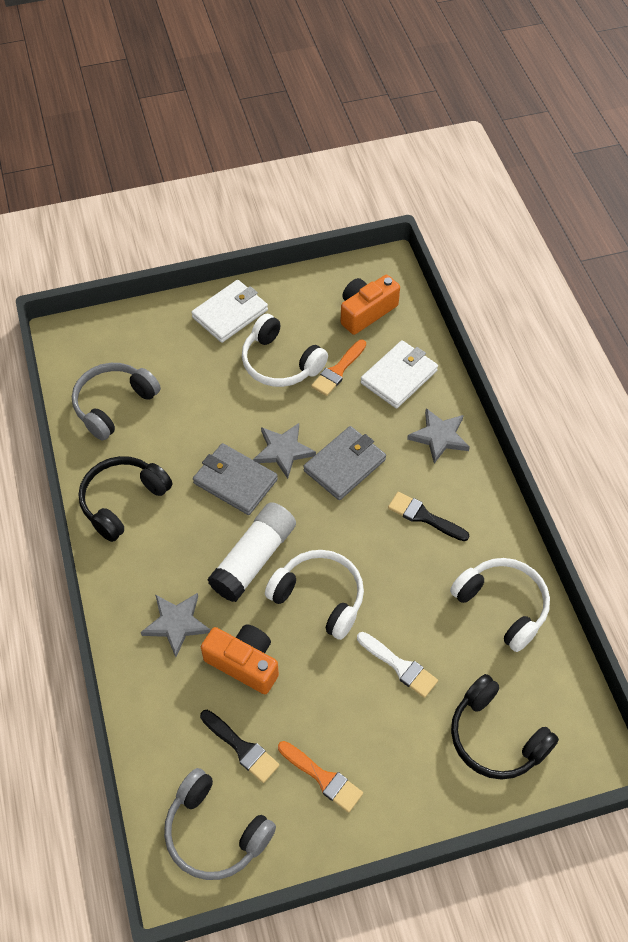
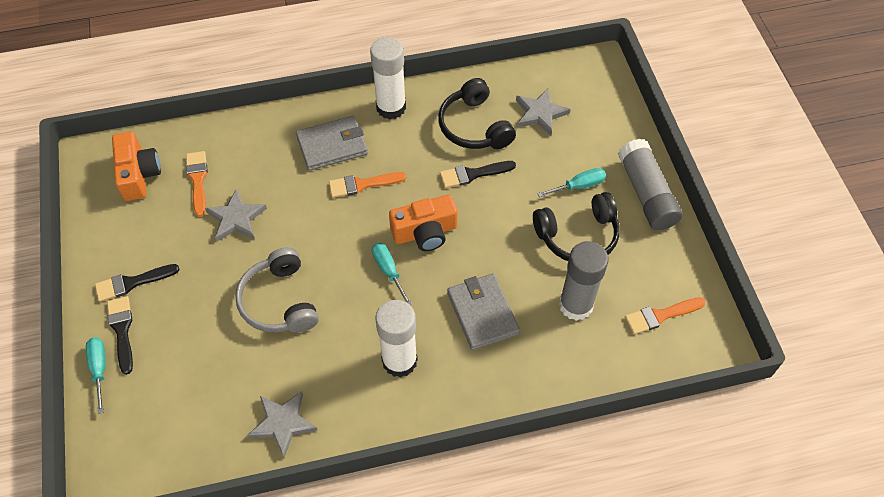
black brush: [200,710,280,783] [388,492,469,541] = 2 -> [95,264,180,302] [107,296,133,375] [440,161,516,188] = 3
grey glue stick: none = 0 -> [559,241,609,321] [618,139,683,230] = 2
grey headphones: [72,363,161,441] [164,768,276,880] = 2 -> [235,247,319,333] = 1
orange brush: [278,741,363,813] [311,339,366,396] = 2 -> [186,151,208,217] [329,172,406,198] [625,297,706,334] = 3
turquoise screwdriver: none = 0 -> [86,337,106,414] [372,243,412,305] [537,168,606,197] = 3
white brush: [357,632,438,698] = 1 -> none = 0
white glue stick: [207,502,296,602] = 1 -> [370,37,406,120] [376,300,418,378] = 2
white headphones: [242,314,328,387] [265,550,364,640] [450,558,550,652] = 3 -> none = 0
white wallet: [191,280,268,343] [360,340,438,409] = 2 -> none = 0

